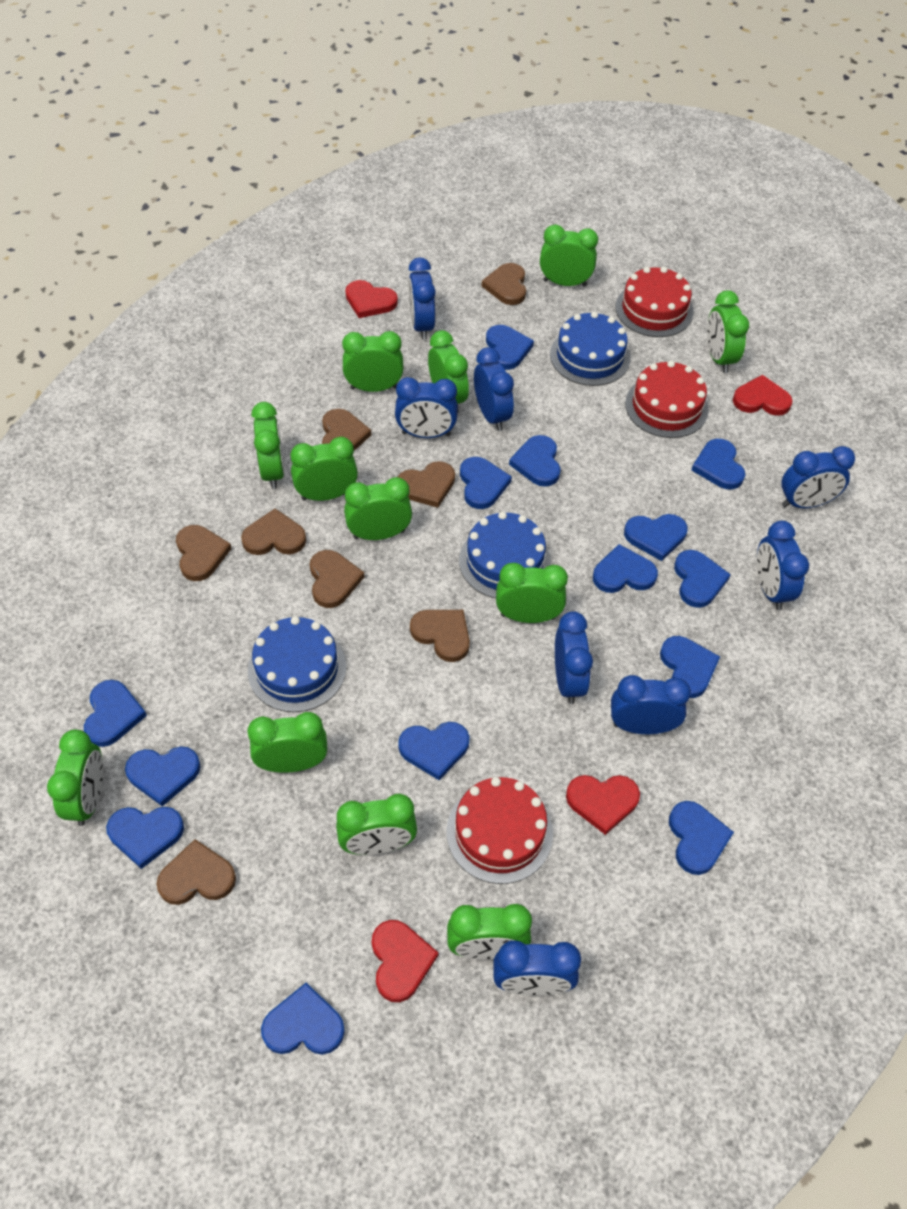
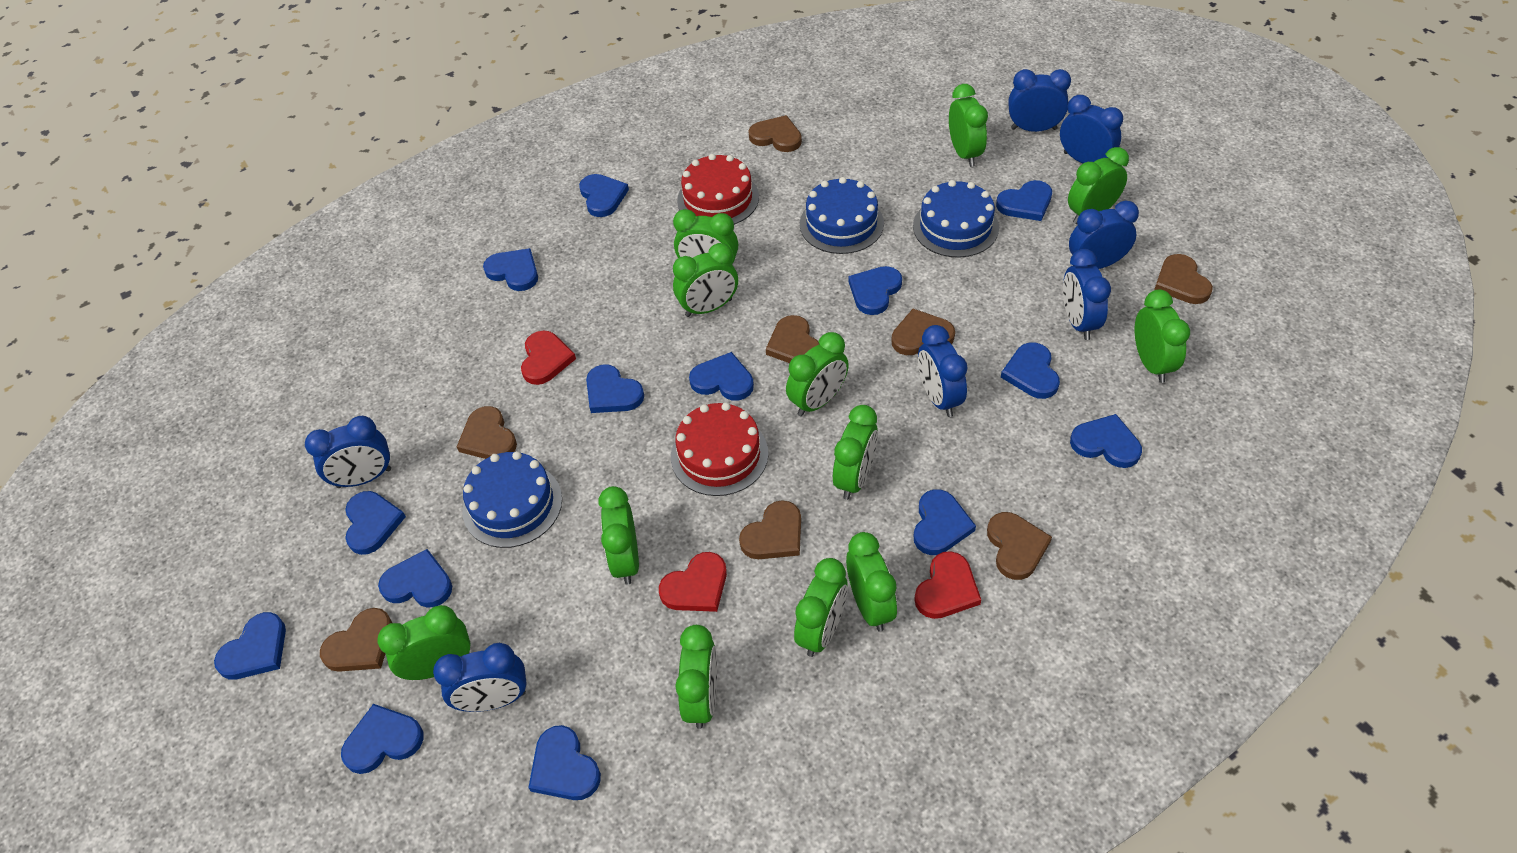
blue clock: [395,377,458,438] [408,258,436,340] [474,347,514,431] [494,940,581,996] [555,611,593,704] [611,675,691,734] [757,521,809,610] [781,446,855,508] = 8 -> [305,416,391,488] [433,643,527,712] [918,325,968,417] [1008,69,1071,132] [1060,95,1123,163] [1063,249,1111,340] [1069,201,1139,269] = 7
red cake: [447,777,553,884] [616,267,694,337] [625,361,709,438] = 3 -> [671,403,768,496] [677,154,759,225] = 2
red heart: [345,280,398,318] [371,920,439,1002] [566,775,640,835] [733,375,793,416] = 4 -> [521,330,576,385] [659,552,727,612] [914,551,981,619] = 3

